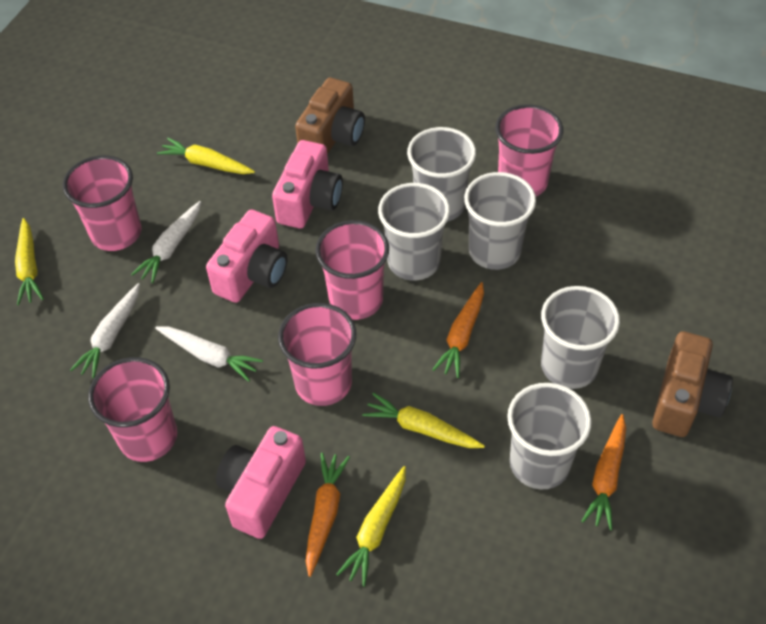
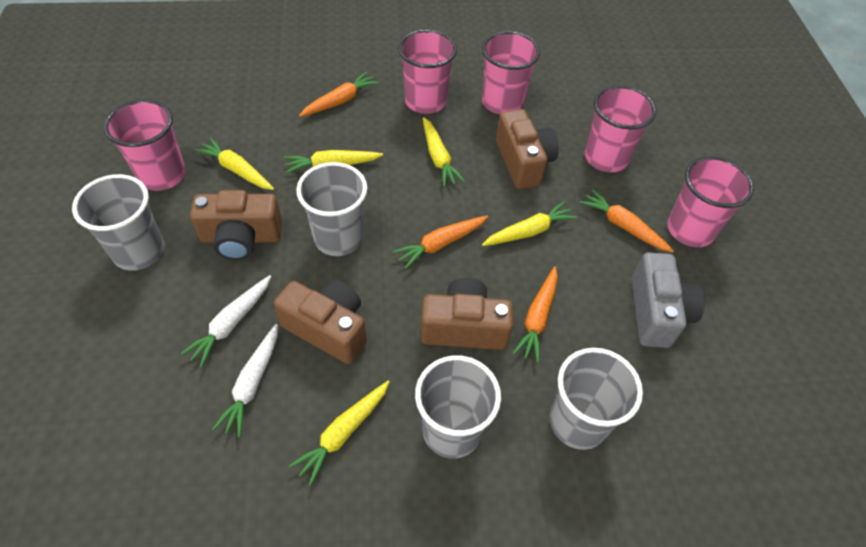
brown camera: [295,78,365,154] [652,331,733,437] = 2 -> [190,190,282,260] [274,280,367,364] [421,278,513,350] [496,109,559,189] = 4
grey camera: none = 0 -> [632,252,705,348] = 1
grey cup: [378,183,450,281] [407,127,476,222] [464,172,536,270] [507,383,592,489] [541,286,620,389] = 5 -> [72,174,165,271] [296,162,367,256] [415,355,501,459] [550,348,643,450] = 4
orange carrot: [306,453,350,577] [432,282,484,378] [582,414,626,530] = 3 -> [299,72,379,117] [393,216,488,269] [512,267,558,363] [580,189,674,252] = 4
pink camera: [206,210,287,303] [216,426,306,539] [272,140,343,228] = 3 -> none = 0
white carrot: [70,283,140,378] [131,201,201,283] [155,327,263,382] = 3 -> [180,275,271,368] [213,324,278,437] = 2
yellow carrot: [15,218,44,305] [157,138,255,174] [336,466,406,587] [362,393,485,448] = 4 -> [194,137,274,190] [284,150,383,173] [289,381,390,486] [423,117,465,187] [482,201,577,246] = 5

